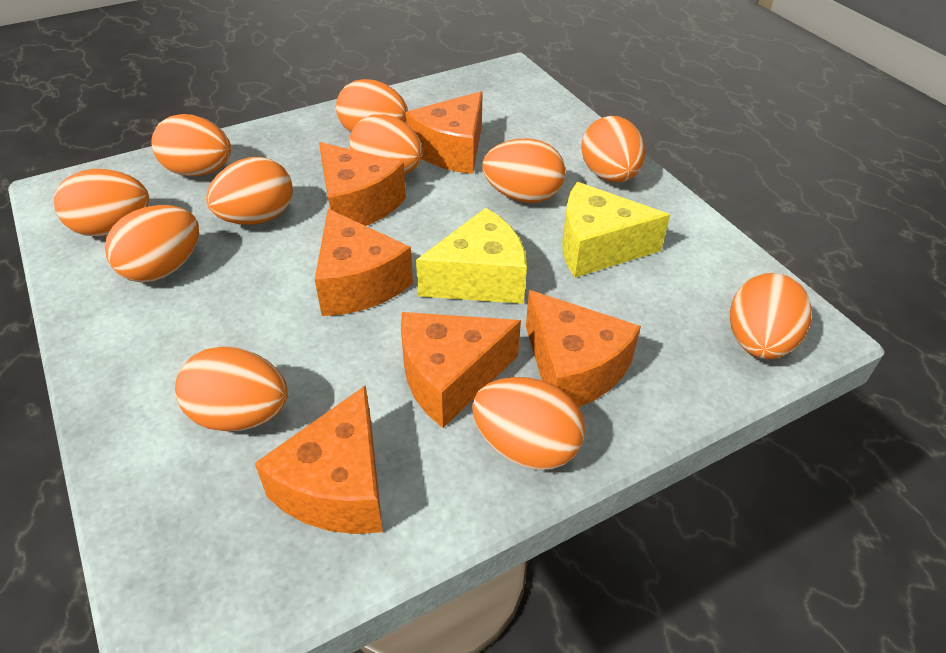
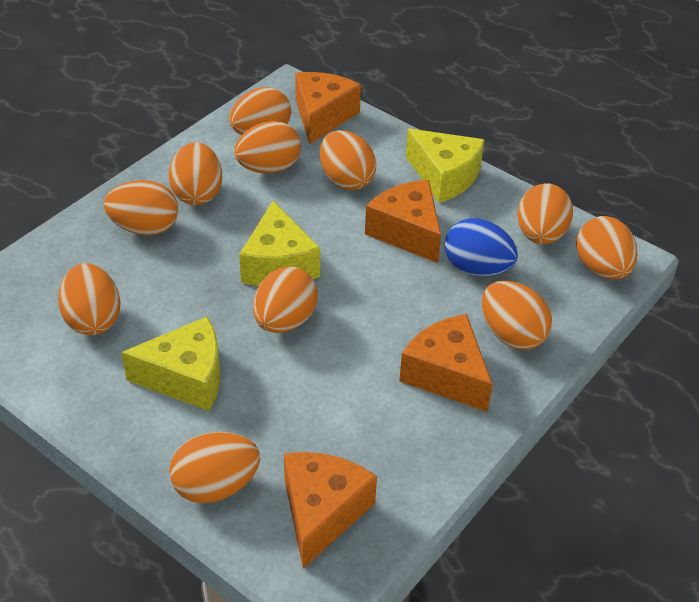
blue egg: none = 0 -> [445,218,518,276] = 1
orange cheese: [255,385,383,534] [315,209,413,316] [319,142,406,226] [401,312,521,428] [405,91,483,174] [526,290,641,407] = 6 -> [284,452,377,569] [295,72,361,144] [365,180,441,263] [399,314,493,412] = 4
yellow cheese: [416,208,527,304] [562,182,670,278] = 2 -> [121,316,220,411] [239,201,320,286] [406,129,484,203] = 3

